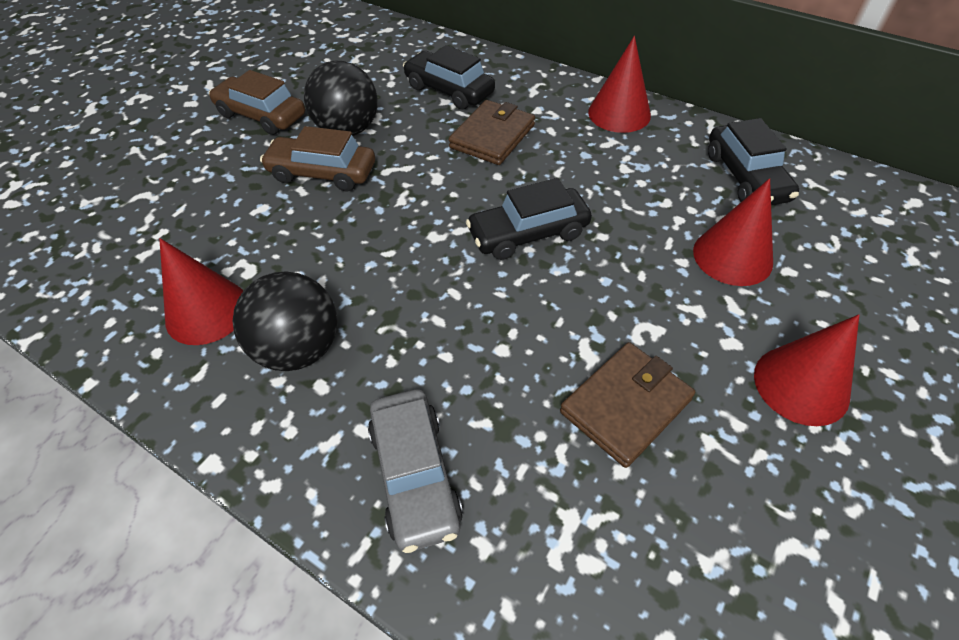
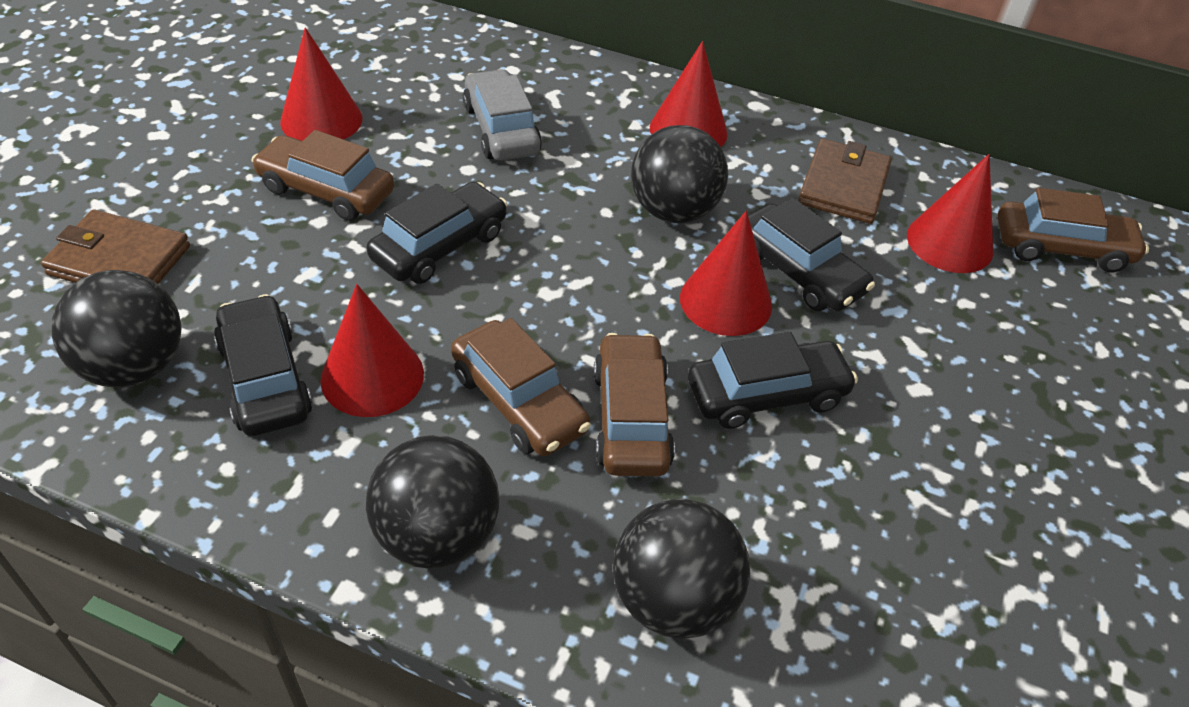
black ball: [233,271,337,371] [304,61,377,136] = 2 -> [52,270,182,388] [366,435,500,568] [613,499,750,639] [631,125,728,223] = 4
black car: [403,45,495,109] [466,178,592,260] [708,118,799,205] = 3 -> [214,294,312,436] [367,182,507,284] [688,332,858,429] [748,198,875,311] = 4
brown car: [209,70,305,135] [260,126,375,191] = 2 -> [251,130,394,221] [451,318,591,456] [594,333,675,476] [998,188,1149,272] = 4
red cone: [159,238,243,345] [588,36,651,133] [693,178,773,286] [754,314,859,426] = 4 -> [280,27,362,141] [320,284,424,417] [650,41,728,147] [680,211,772,336] [907,154,993,273] = 5

